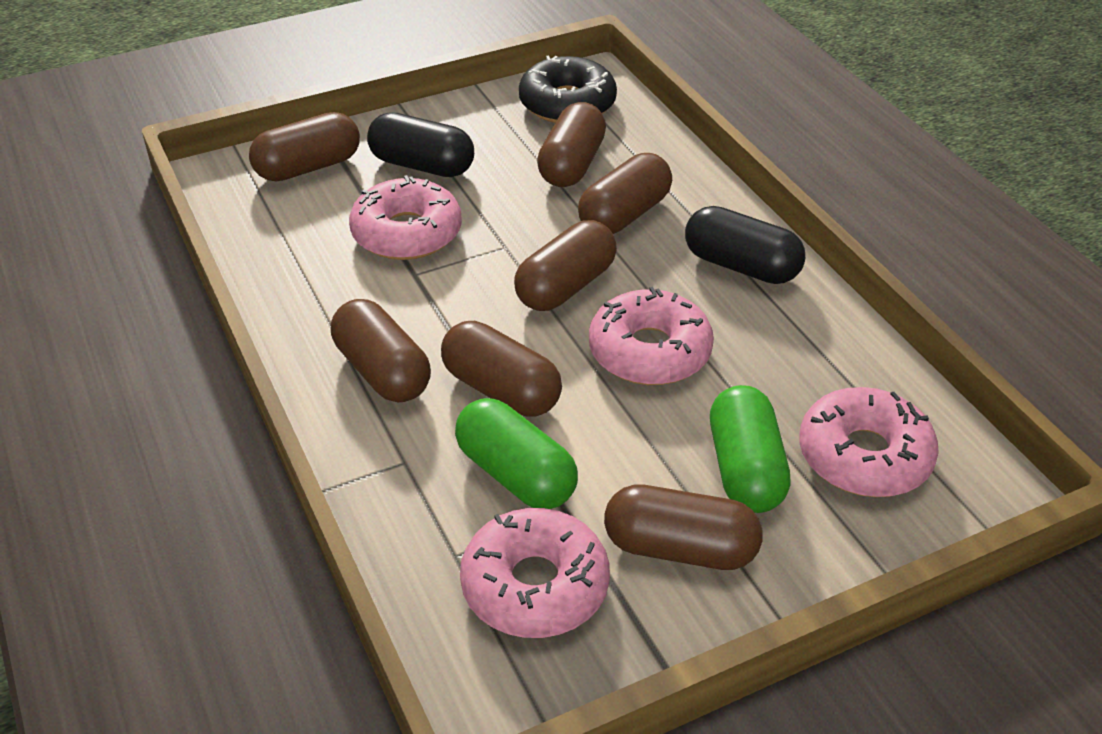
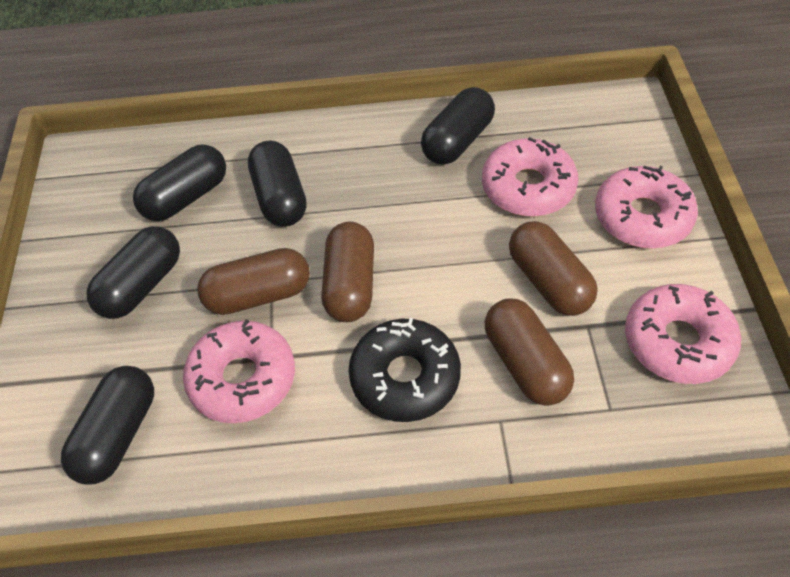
black capsule: [367,112,474,177] [685,206,805,284] = 2 -> [61,366,154,484] [86,226,180,319] [133,144,226,221] [248,140,307,227] [421,87,495,165] = 5
brown capsule: [249,112,360,181] [331,299,431,402] [441,321,562,417] [514,220,617,311] [537,102,606,187] [578,153,672,234] [604,485,763,570] = 7 -> [197,248,310,315] [321,221,374,322] [485,298,574,406] [509,221,598,316] = 4
green capsule: [455,398,578,509] [710,385,791,513] = 2 -> none = 0

